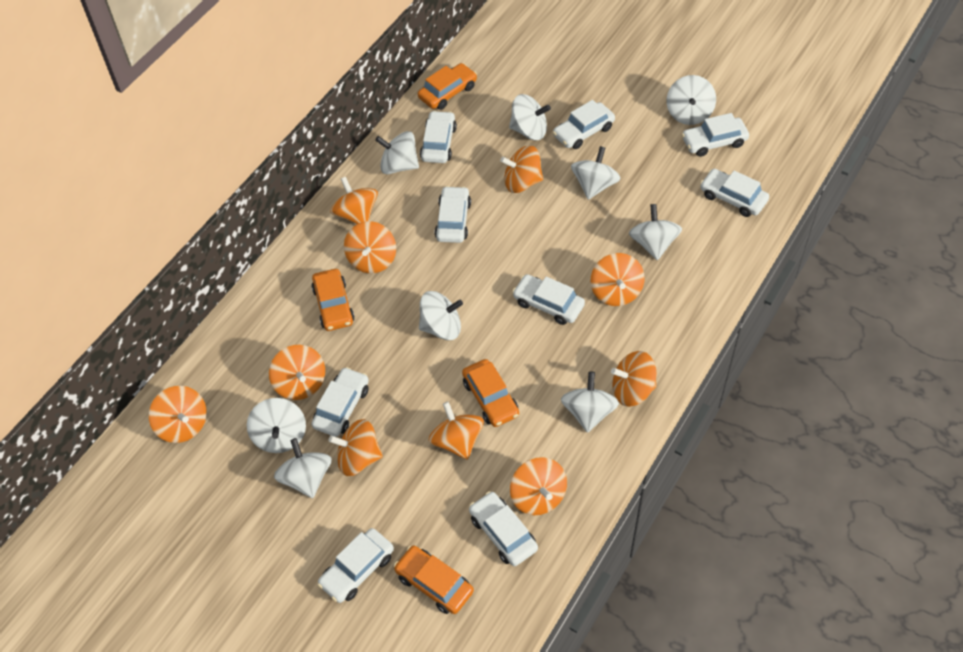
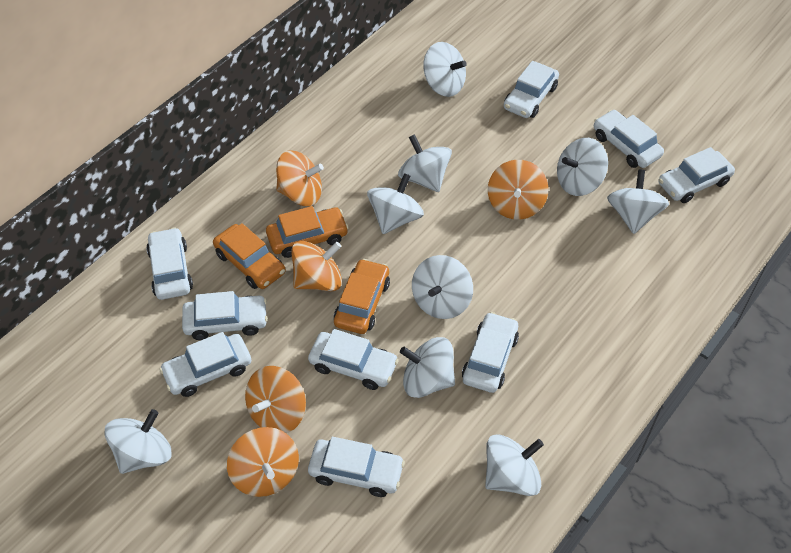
orange car: [311,269,355,331] [394,545,474,614] [418,63,477,110] [462,359,519,427] = 4 -> [213,223,286,289] [266,206,349,258] [334,259,390,334] = 3
orange spinning top: [149,386,207,443] [269,345,325,400] [329,419,383,476] [330,177,378,224] [344,221,396,273] [429,402,484,460] [500,145,543,193] [510,457,567,515] [591,253,645,306] [611,351,657,407] = 10 -> [227,427,299,497] [245,366,306,433] [276,150,324,206] [291,241,342,291] [488,160,548,220] = 5

